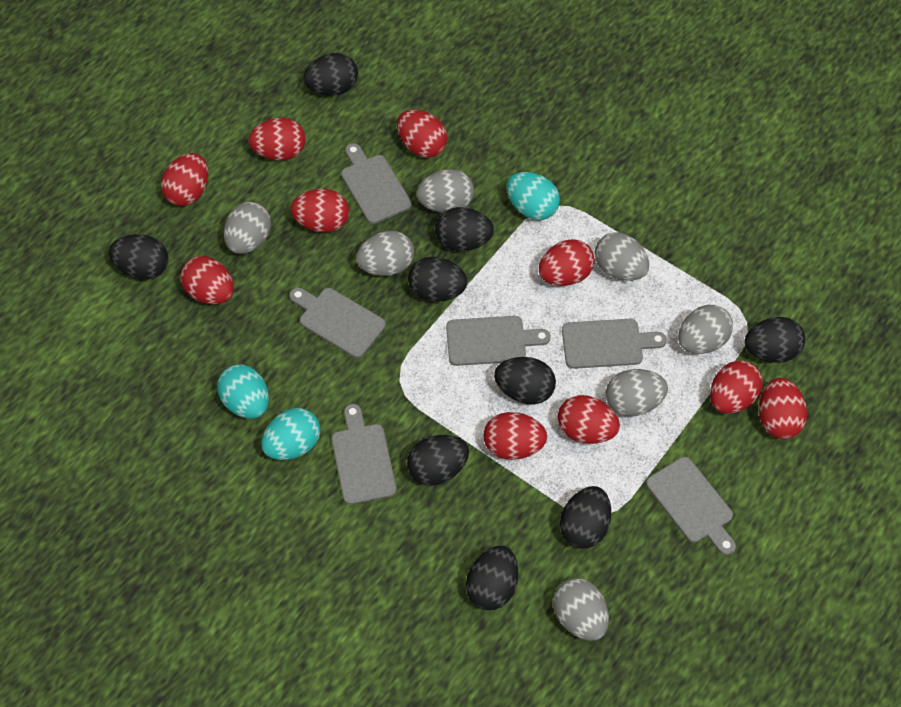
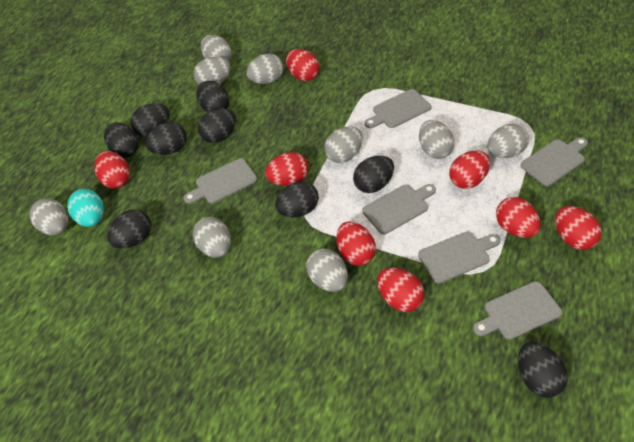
grey egg: [224,202,271,254] [356,231,414,276] [417,169,474,213] [553,578,609,641] [595,232,649,281] [606,369,668,416] [678,305,733,354] = 7 -> [29,199,68,235] [193,217,231,258] [194,57,231,84] [201,35,232,62] [246,54,283,84] [306,249,348,292] [324,126,363,163] [419,120,454,159] [487,124,529,158] = 9
red egg: [161,153,208,206] [180,256,234,305] [248,118,306,161] [290,189,349,233] [397,110,447,158] [484,412,547,460] [539,239,595,286] [558,395,620,444] [710,360,763,414] [759,378,807,439] = 10 -> [95,151,130,188] [265,152,309,186] [286,49,319,81] [336,221,376,266] [377,268,424,312] [449,151,490,189] [496,197,541,238] [555,206,602,250] = 8
turquoise egg: [217,364,269,419] [261,408,320,460] [506,172,560,220] = 3 -> [67,189,104,227] = 1

